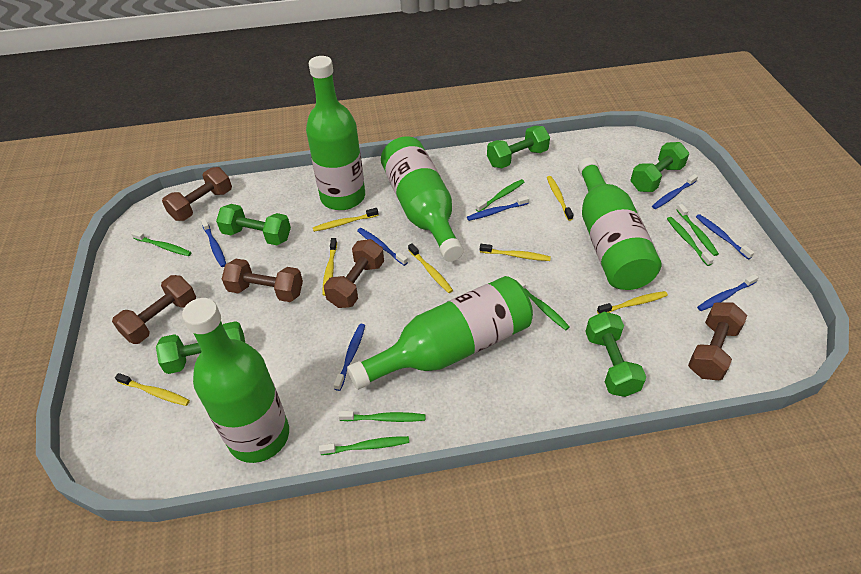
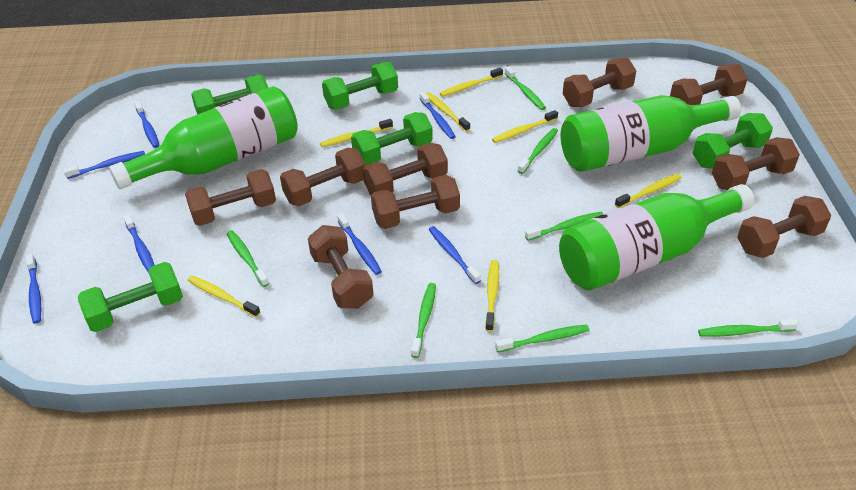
brown dumbbell: [112,275,196,344] [162,167,232,221] [222,259,303,302] [324,239,384,308] [688,302,747,380] = 5 -> [185,169,276,226] [280,148,366,206] [308,225,374,309] [363,143,448,196] [371,175,460,229] [563,57,636,107] [670,64,748,105] [712,137,800,190] [737,196,831,258] = 9
green bottle: [182,298,289,463] [306,56,365,210] [347,276,533,390] [381,136,464,262] [578,157,661,290] = 5 -> [109,86,298,189] [559,184,754,290] [561,95,741,172] = 3

